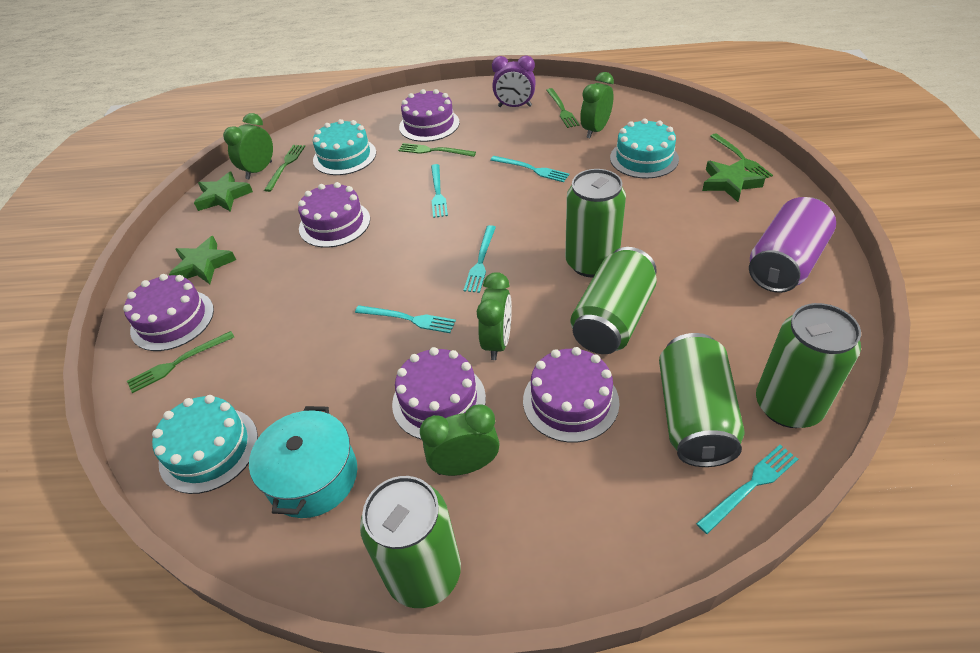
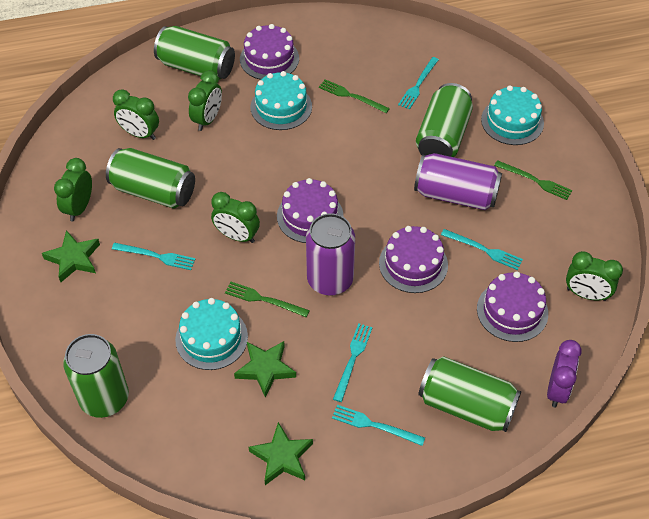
green clock: [223,113,273,179] [420,404,499,476] [477,272,512,360] [580,72,614,138] = 4 -> [54,158,92,221] [113,89,159,140] [188,70,222,131] [211,192,260,243] [566,251,623,301] = 5
green fork: [127,331,234,393] [264,145,305,192] [398,143,476,157] [546,88,580,128] [710,133,773,179] = 5 -> [225,282,310,317] [319,79,390,113] [494,160,572,200] = 3
purple cake: [123,274,214,351] [298,182,370,248] [392,347,486,440] [399,89,460,142] [523,347,619,442] = 5 -> [240,24,299,80] [277,178,344,243] [379,226,448,293] [477,271,548,342] = 4
purple can: [749,197,836,293] = 1 -> [306,213,355,296] [414,153,502,210] = 2
turquoise pot: [249,406,357,518] = 1 -> none = 0

